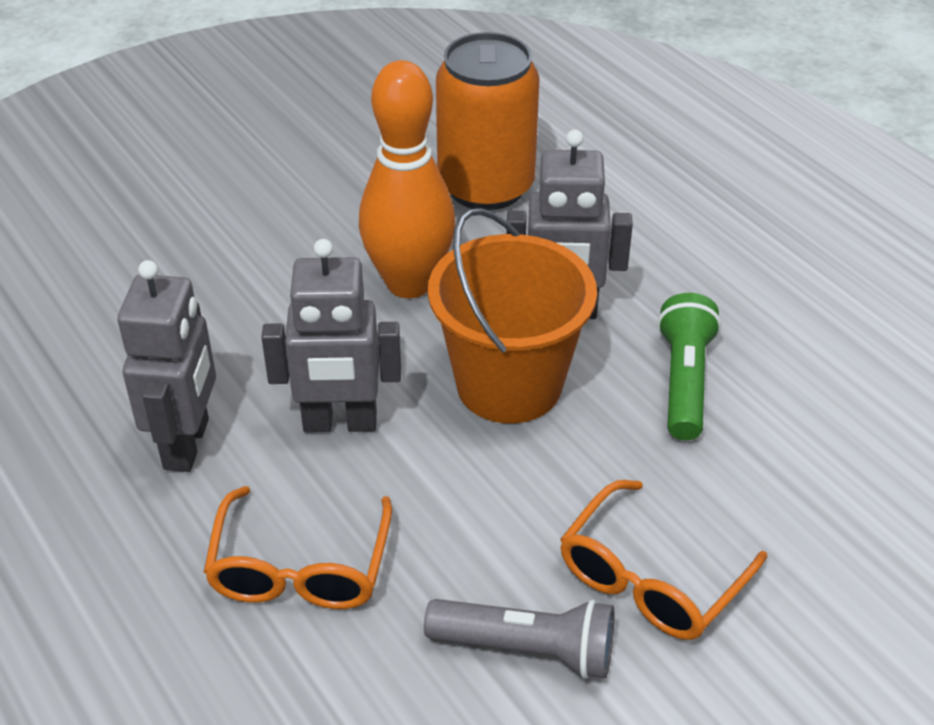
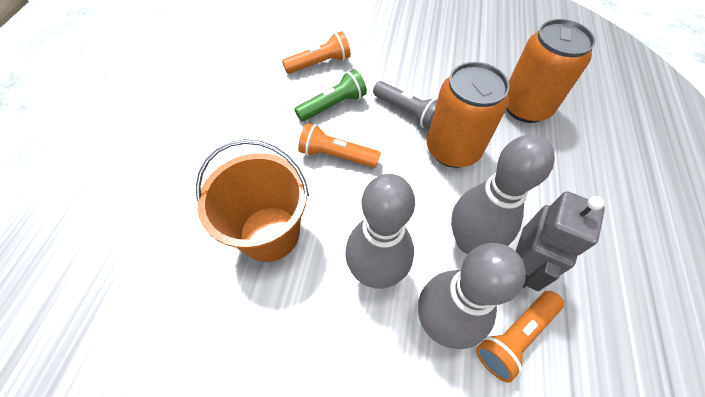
grey bowling pin: none = 0 -> [345,174,415,289] [418,243,526,349] [451,134,555,254] = 3
grey robot: [118,260,216,472] [261,239,401,433] [506,130,633,319] = 3 -> [516,191,605,291] = 1
orange bowling pin: [359,60,456,298] = 1 -> none = 0
orange can: [436,32,540,210] = 1 -> [427,62,510,168] [506,19,595,123] = 2
orange flashlight: none = 0 -> [282,31,351,74] [298,123,381,168] [476,291,564,383] = 3
orange glasses: [204,486,392,609] [560,480,767,640] = 2 -> none = 0

